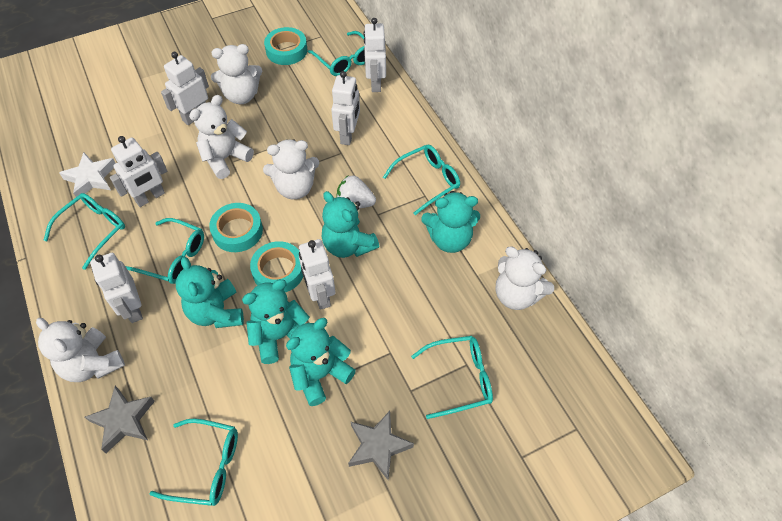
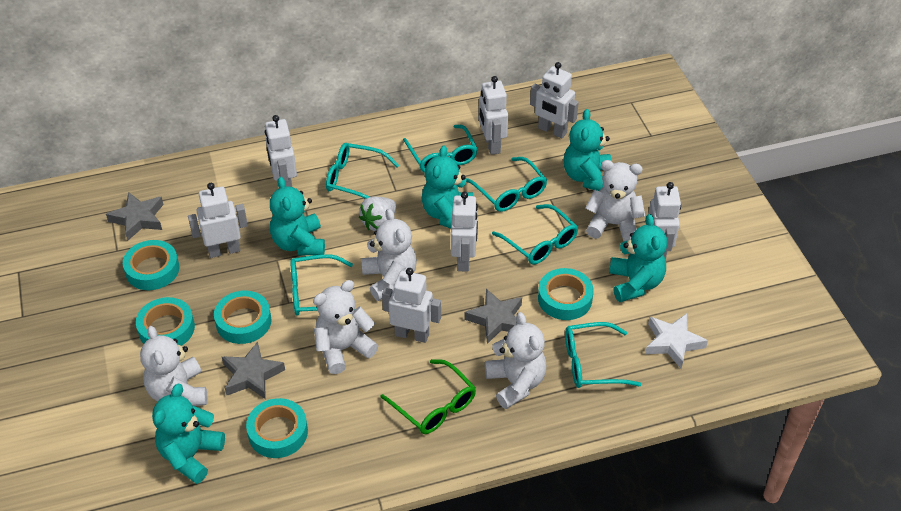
green glasses: none = 0 -> [381,359,476,434] = 1
grey star: [85,386,155,453] [348,411,414,481] = 2 -> [106,192,164,241] [222,342,285,399] [464,289,522,344] = 3
turquoise tape: [209,203,263,252] [250,241,303,292] [264,27,307,65] = 3 -> [123,240,179,290] [136,297,195,346] [214,291,272,344] [246,398,308,458] [538,268,594,320] = 5
white robot: [90,253,143,323] [110,136,167,207] [161,52,209,125] [299,239,336,310] [331,71,360,145] [363,18,386,92] = 6 -> [188,183,248,258] [265,115,297,187] [382,268,441,343] [451,192,478,272] [479,76,508,155] [530,62,579,138] [648,182,681,259] = 7

